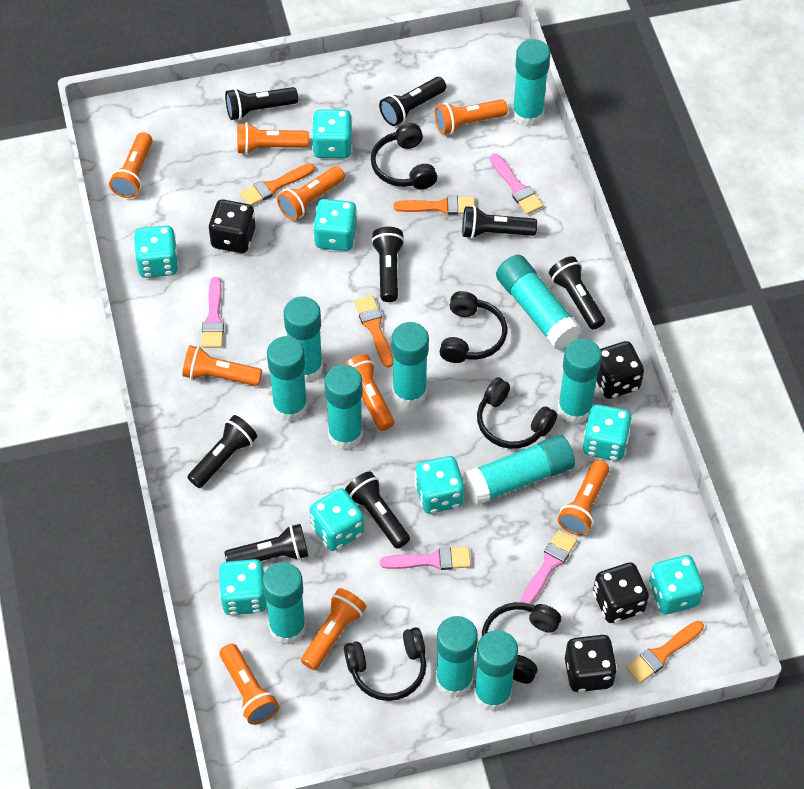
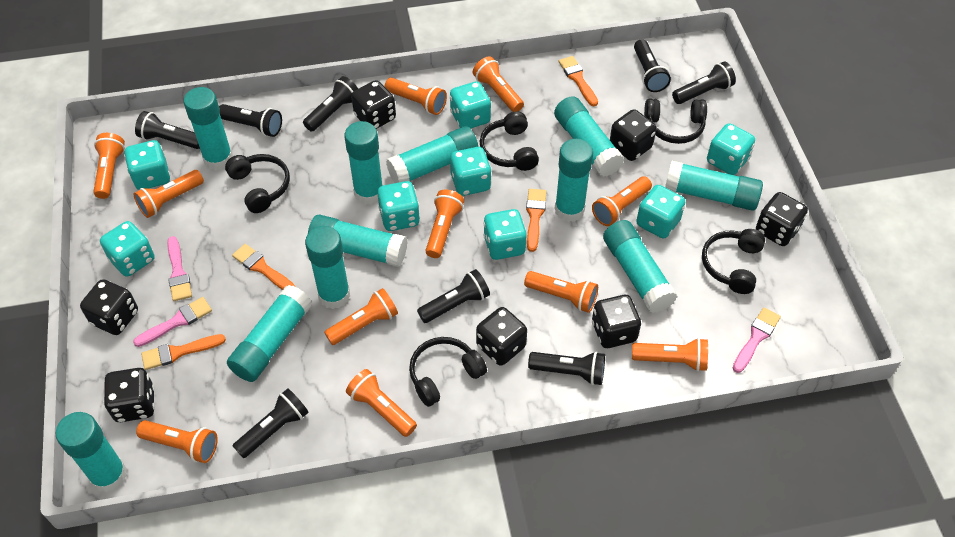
black dice: [208,200,255,253] [565,635,617,692] [593,562,649,623] [596,341,644,399] = 4 -> [80,279,138,335] [104,368,155,422] [351,80,396,129] [476,307,527,366] [592,295,641,348] [610,109,657,161] [756,192,808,246] = 7
orange flashlight: [109,132,153,198] [182,345,262,386] [220,644,279,725] [237,122,309,155] [277,166,345,221] [301,588,366,670] [343,354,394,431] [435,99,508,135] [558,460,609,535] = 9 -> [93,133,125,199] [133,170,204,218] [136,420,218,463] [324,288,398,345] [346,369,417,437] [385,78,447,115] [425,190,464,258] [473,56,524,112] [524,271,598,313] [592,176,652,226] [632,338,708,372] = 11
pink brush: [202,277,224,348] [380,547,471,570] [490,154,543,215] [521,530,577,604] = 4 -> [133,297,212,347] [167,236,192,301] [733,307,781,373] = 3

